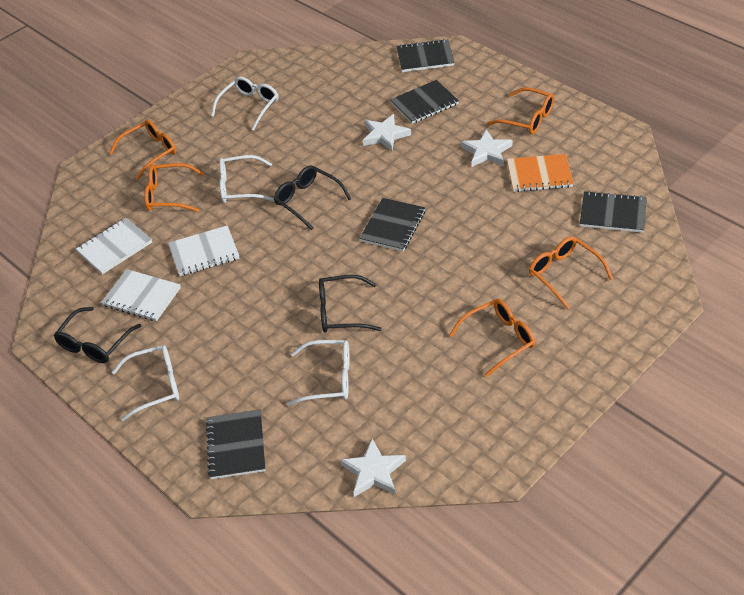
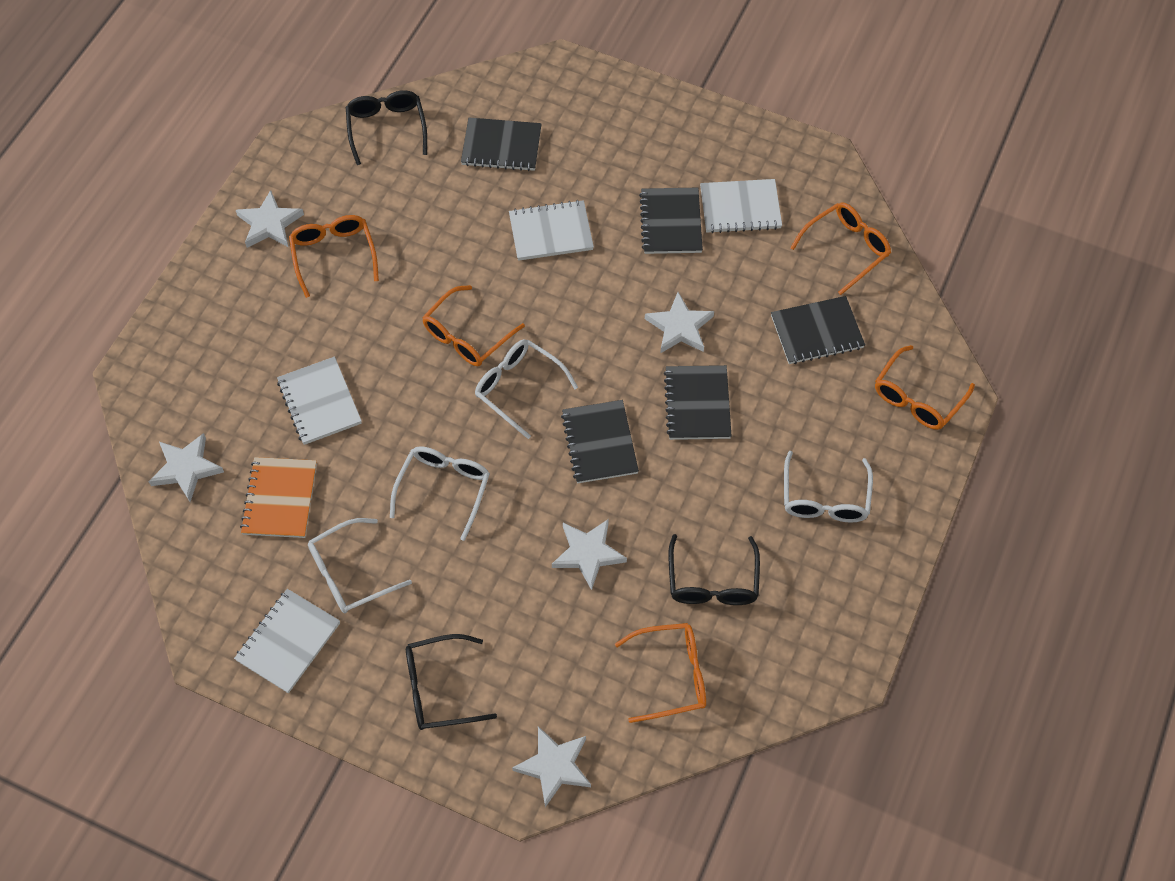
white notebook: [76,218,152,274] [101,269,181,321] [169,225,239,276] = 3 -> [234,589,340,693] [277,357,362,445] [509,200,594,261] [700,179,782,233] = 4
white star: [340,439,406,497] [363,114,411,151] [461,129,512,167] = 3 -> [148,433,224,502] [236,190,304,248] [512,726,591,807] [552,519,627,590] [645,292,714,353] = 5

